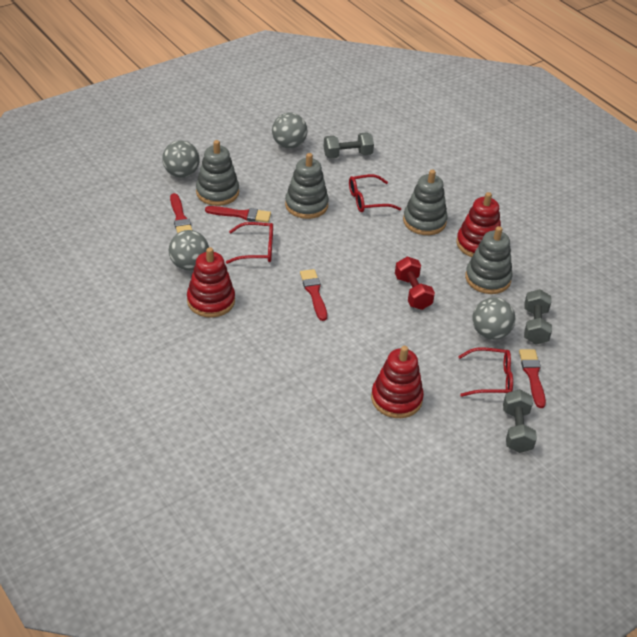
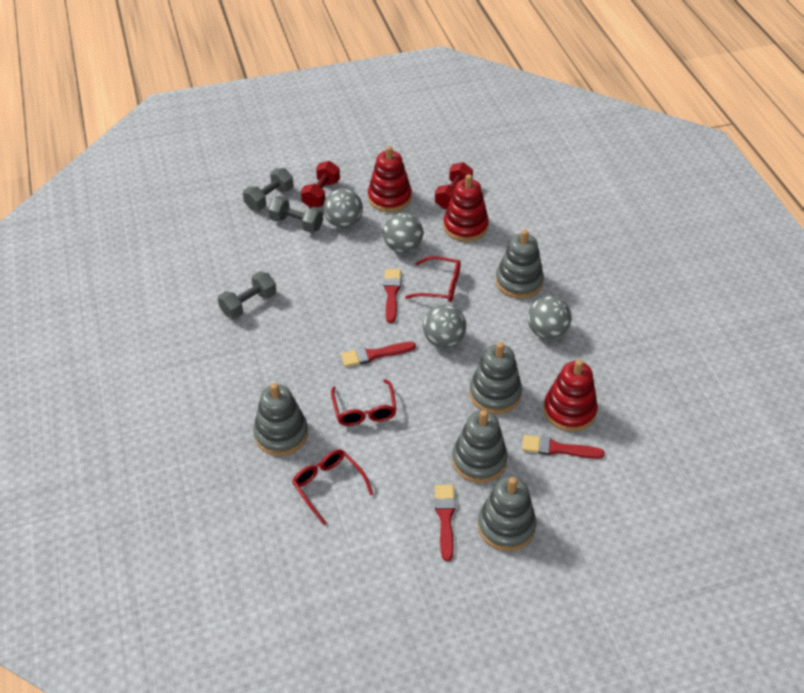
grey stacking toy: [196,140,239,206] [285,153,329,219] [403,170,448,235] [465,226,513,294] = 4 -> [253,383,308,456] [452,410,508,483] [469,342,522,414] [478,476,536,551] [496,230,544,299] = 5
red dumbbell: [395,257,435,310] = 1 -> [301,161,340,208] [435,162,473,209] = 2

